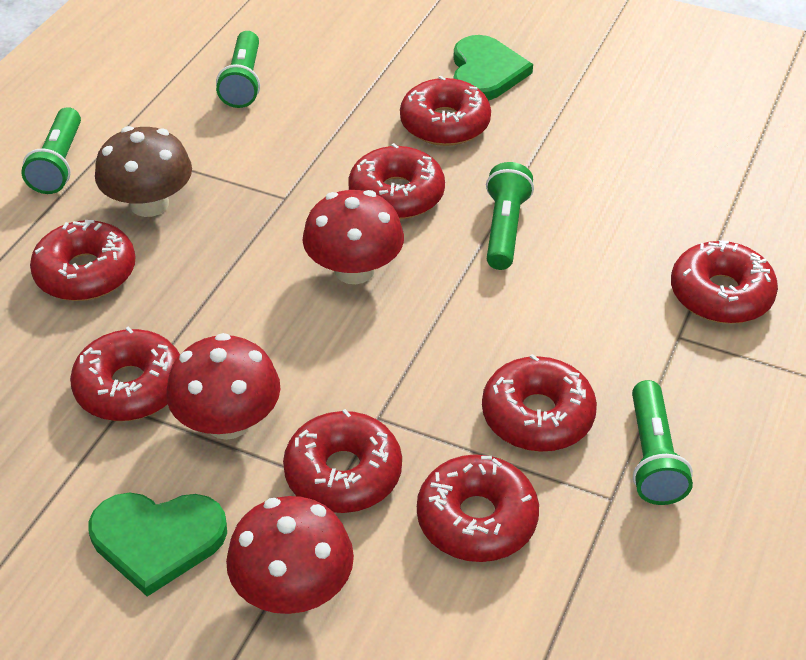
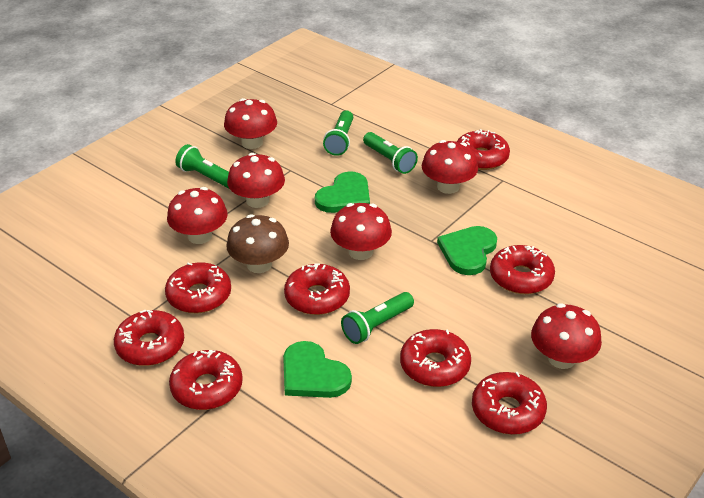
green heart: [88,493,227,597] [453,35,533,101] = 2 -> [283,341,352,398] [315,171,370,213] [437,226,497,275] = 3
red mushroom: [166,333,280,440] [226,496,354,614] [302,190,404,284] = 3 -> [167,187,228,244] [224,98,277,149] [227,153,285,208] [330,203,392,260] [422,140,478,194] [531,303,602,369] = 6

